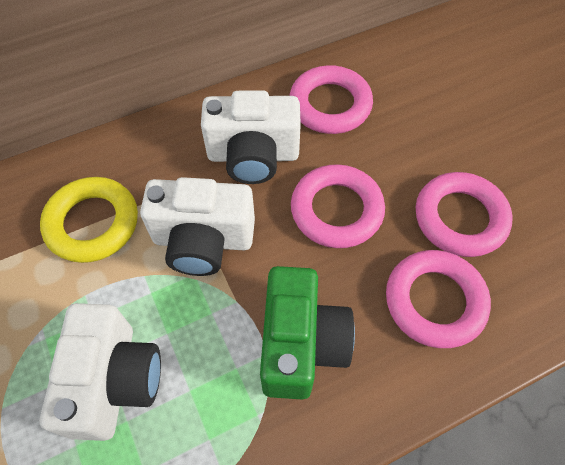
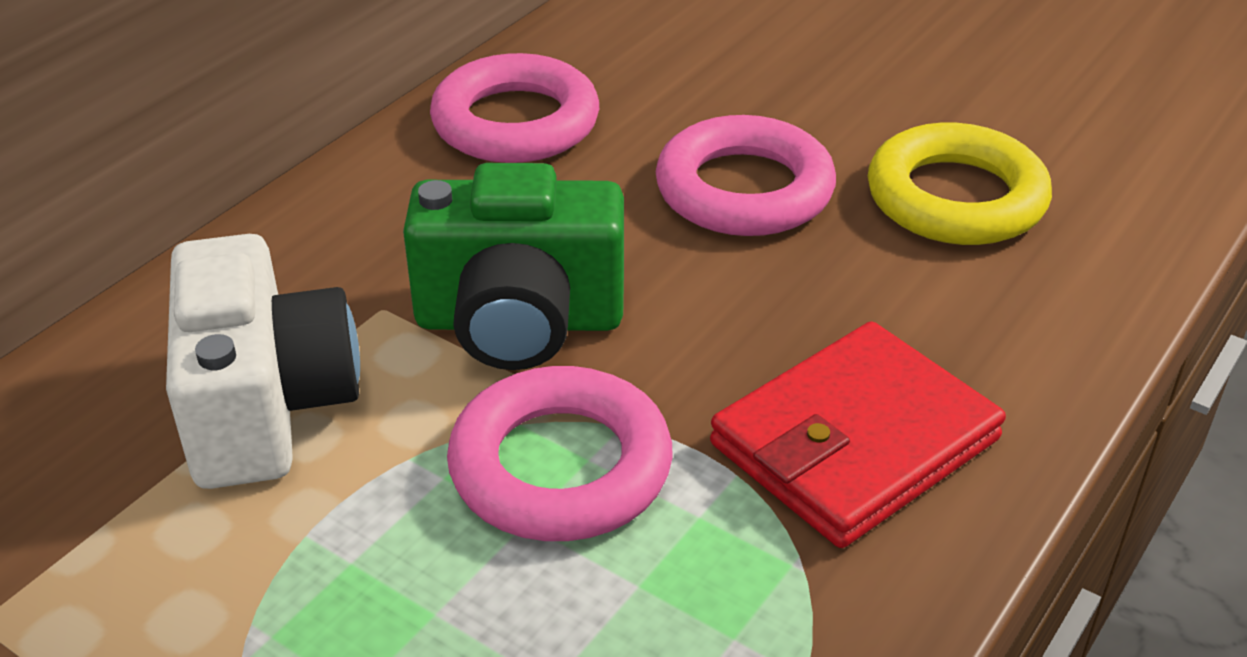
pink ring: [289,65,373,134] [291,164,385,248] [386,250,491,348] [416,172,513,257] = 4 -> [430,53,599,163] [447,366,673,541] [656,115,836,236] = 3
red wallet: none = 0 -> [710,321,1006,548] = 1
white camera: [40,303,161,441] [140,177,255,276] [201,90,301,184] = 3 -> [166,234,360,489] = 1

